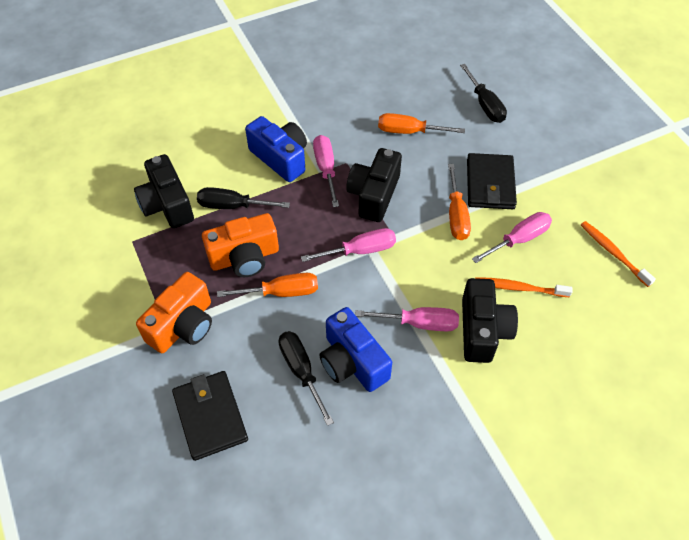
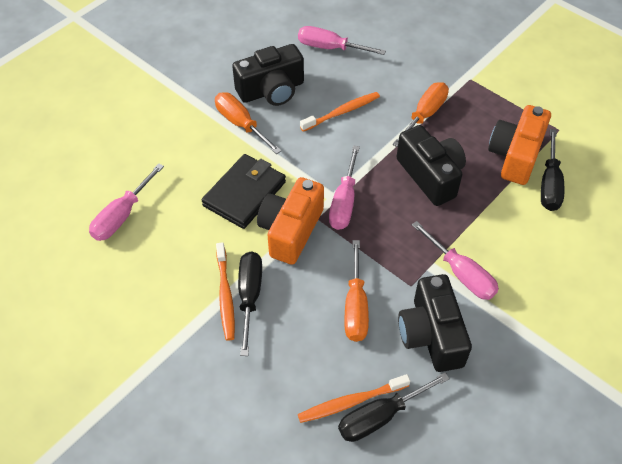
black wallet: [172,371,248,461] [467,153,517,209] = 2 -> [202,154,286,229] = 1
blue camera: [245,116,307,182] [319,307,392,392] = 2 -> none = 0
orange toothbrush: [476,277,572,297] [581,221,656,287] = 2 -> [216,242,235,341] [298,374,410,423] [300,92,380,132] = 3

